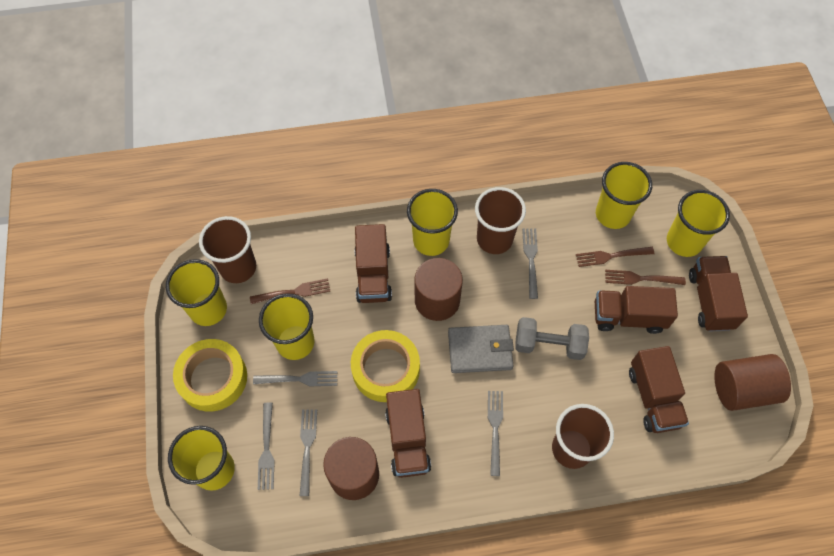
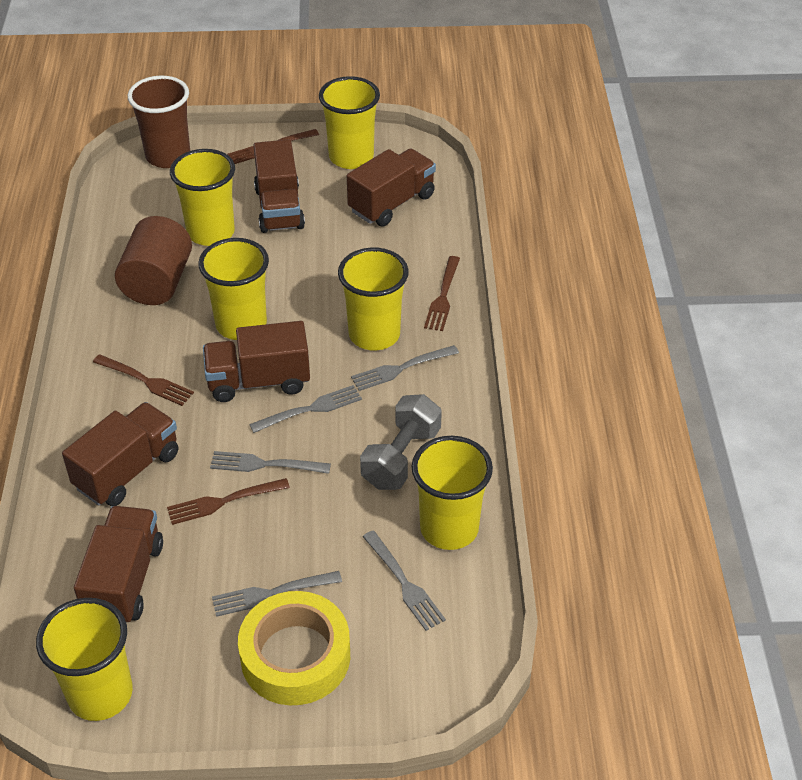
brown cup: [199,216,256,283] [475,187,526,254] [552,404,614,469] = 3 -> [128,76,190,168] = 1
brown cylinder: [323,437,379,500] [415,258,463,321] [714,354,791,411] = 3 -> [115,216,192,305] = 1
brown fork: [250,278,330,304] [576,247,654,267] [605,270,686,285] = 3 -> [93,354,194,406] [167,478,290,525] [227,129,319,164] [424,256,460,331] = 4
grey wallet: [448,325,514,373] = 1 -> none = 0
yellow tape: [173,339,247,412] [351,330,420,402] = 2 -> [238,591,350,705] = 1

